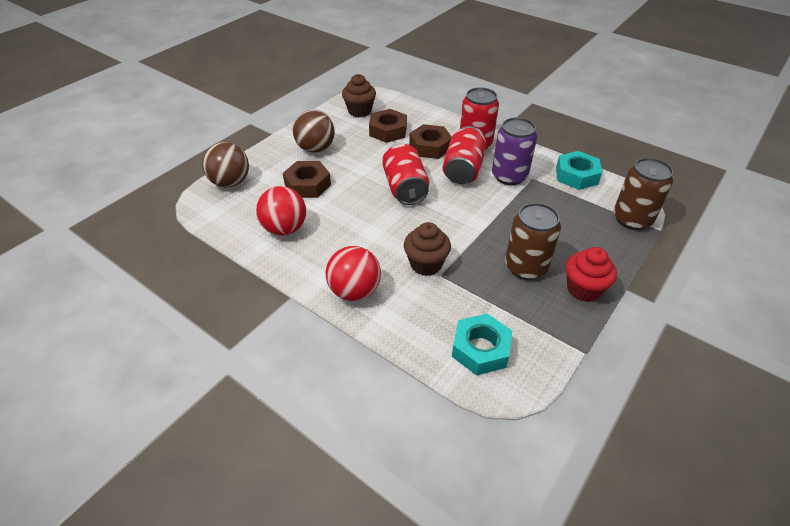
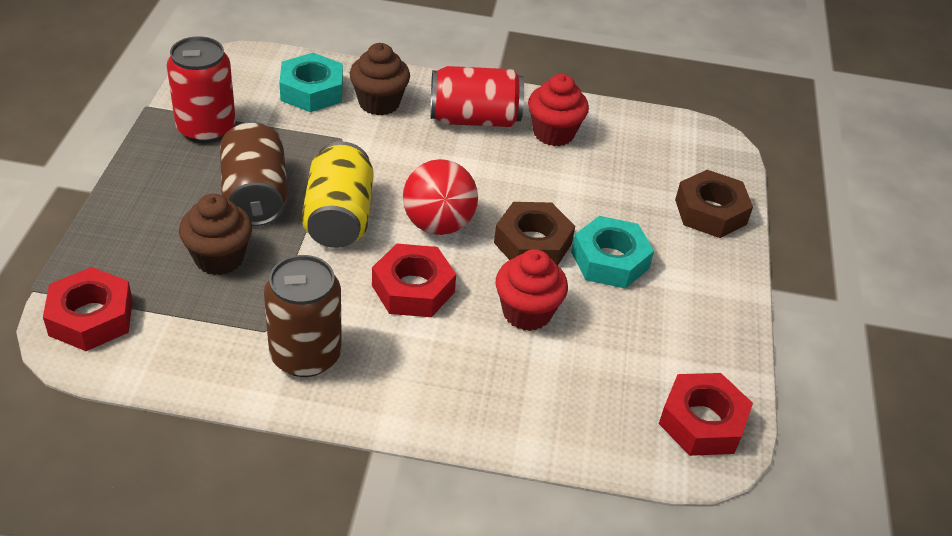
brown ball: [202,142,249,188] [293,110,335,153] = 2 -> none = 0
brown nut: [283,161,331,198] [369,109,407,143] [409,124,452,159] = 3 -> [494,202,575,266] [675,170,753,238] = 2
purple can: [492,117,537,185] = 1 -> none = 0
red ball: [256,186,306,236] [326,246,381,301] = 2 -> [403,159,478,235] = 1
red can: [382,144,429,205] [442,126,486,184] [460,87,499,149] = 3 -> [167,36,236,143] [430,66,524,127] = 2
red cupcake: [566,247,617,302] = 1 -> [496,249,568,331] [528,74,589,146] = 2
red nut: none = 0 -> [43,267,133,351] [372,244,456,317] [659,373,753,456] = 3
yellow can: none = 0 -> [302,141,374,248] = 1

